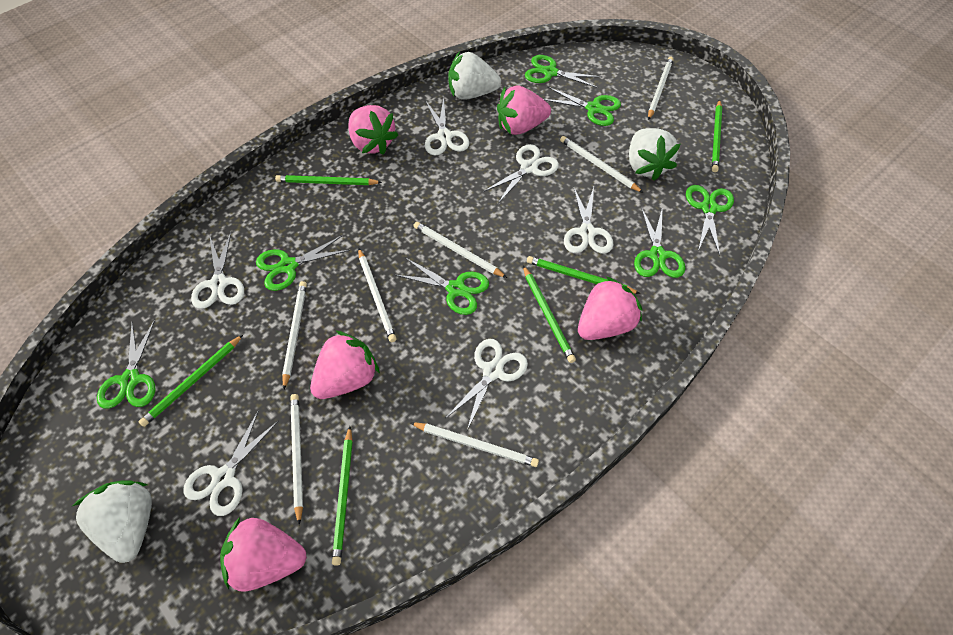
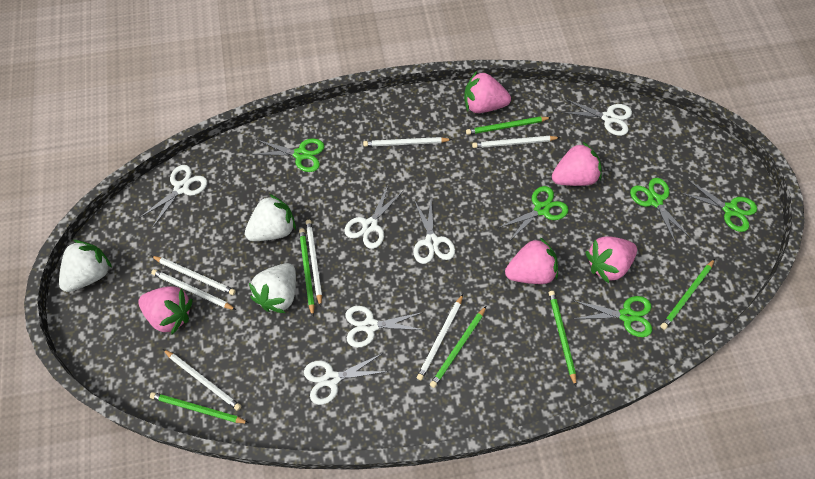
green scissors: [97,319,156,408] [256,235,350,291] [396,258,489,315] [525,55,602,88] [544,86,621,126] [634,206,685,278] [686,185,734,256] = 7 -> [252,138,324,172] [498,186,568,241] [574,296,652,337] [630,178,691,244] [681,180,757,232] = 5

